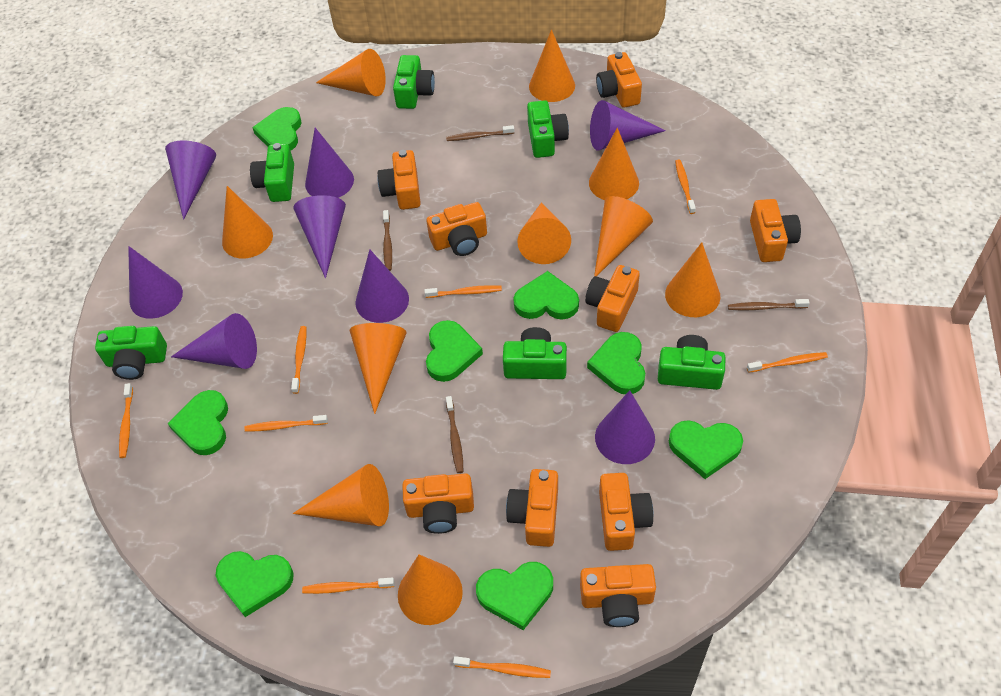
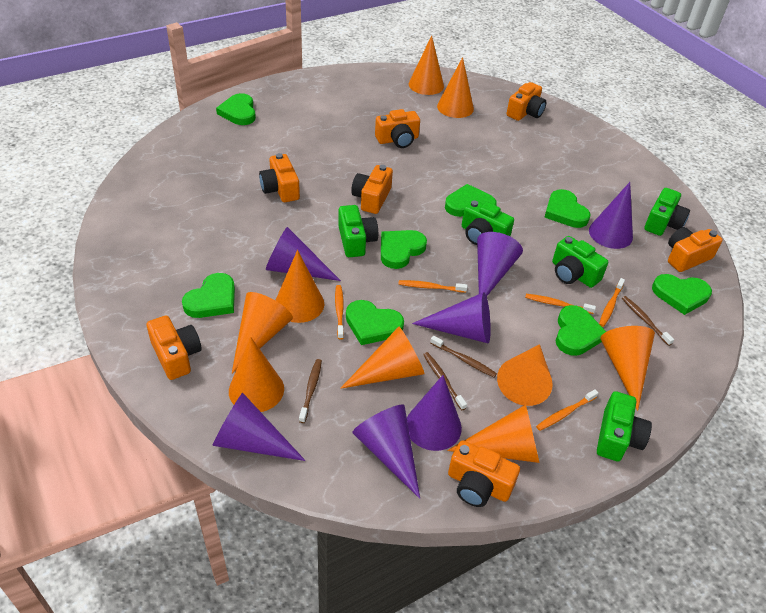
green camera: [95,326,167,380] [250,143,294,202] [393,55,435,109] [503,327,567,379] [527,100,569,158] [658,335,726,390] = 6 -> [338,205,378,257] [462,200,514,245] [552,236,608,288] [597,391,652,462] [644,188,690,236] = 5
orange camera: [377,150,421,210] [402,473,474,534] [426,202,487,256] [506,469,558,547] [580,564,656,627] [585,265,640,332] [596,52,642,108] [599,473,654,551] [750,199,801,262] = 9 -> [146,316,202,380] [259,153,300,202] [351,165,393,214] [375,109,420,148] [448,440,520,507] [506,82,546,121] [668,227,723,272] = 7
orange cone: [222,186,273,258] [293,464,389,526] [316,49,386,96] [350,323,407,414] [398,555,463,625] [517,202,571,264] [529,29,575,102] [589,128,639,200] [594,196,653,276] [665,242,720,317] = 10 -> [229,336,284,412] [232,292,293,373] [275,250,324,323] [340,327,425,389] [409,35,444,95] [437,57,474,118] [447,405,539,463] [497,344,553,406] [600,326,655,411] = 9
orange toothbrush: [119,383,133,458] [244,415,328,432] [291,326,306,394] [302,577,394,594] [424,285,502,298] [453,656,551,678] [675,160,696,214] [747,352,828,373] = 8 -> [335,285,344,339] [398,280,467,293] [525,294,596,314] [536,389,599,431] [599,278,625,327] = 5
purple cone: [128,246,183,319] [165,141,216,220] [171,313,257,369] [293,195,346,278] [305,128,354,198] [355,249,409,323] [590,100,666,151] [595,390,655,464] = 8 -> [212,393,306,461] [266,227,341,281] [352,404,420,499] [407,375,462,451] [412,292,491,344] [477,232,523,296] [589,182,633,249] = 7

